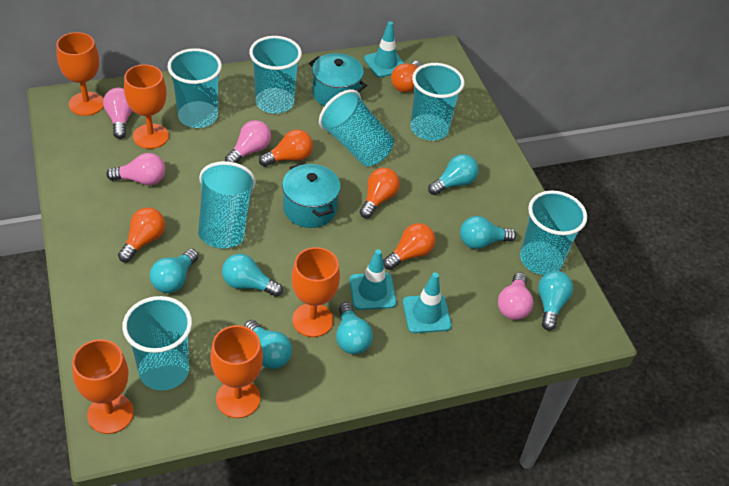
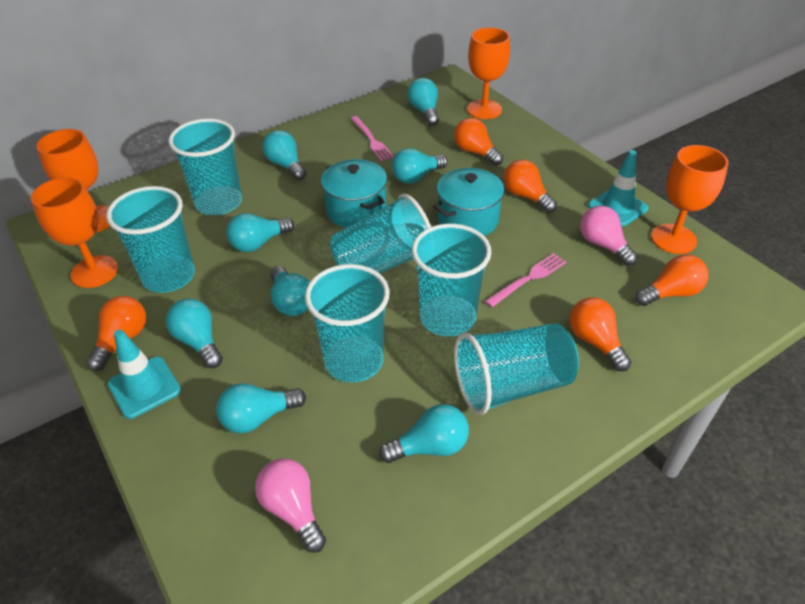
orange goblet: [56,32,104,116] [72,339,134,434] [124,64,169,149] [210,325,263,418] [292,247,340,337] = 5 -> [31,177,118,288] [36,129,110,233] [467,27,510,119] [651,145,728,254] = 4
pink fork: none = 0 -> [350,116,394,161] [485,253,566,308] = 2
pink light bulb: [103,88,133,139] [106,153,165,185] [225,120,271,163] [498,272,533,320] = 4 -> [255,459,326,553] [580,206,638,266] = 2
turquoise cup: [122,296,192,391] [168,48,222,128] [198,161,256,249] [249,36,302,114] [319,90,394,167] [411,63,464,141] [520,190,587,275] = 7 -> [106,186,195,293] [168,118,242,215] [305,264,389,382] [330,194,431,274] [412,224,491,337] [454,323,579,415] = 6
turquoise light bulb: [150,249,199,293] [222,254,283,297] [244,320,292,369] [336,302,373,354] [428,154,479,195] [460,216,516,249] [538,271,573,331] = 7 -> [166,299,223,368] [216,383,306,434] [227,213,294,252] [262,130,307,180] [270,266,310,316] [379,404,469,463] [392,148,447,184] [407,78,439,126] = 8
turquoise traffic cone: [349,249,397,310] [364,21,404,78] [403,272,452,333] = 3 -> [108,330,181,419] [588,150,649,226] = 2

